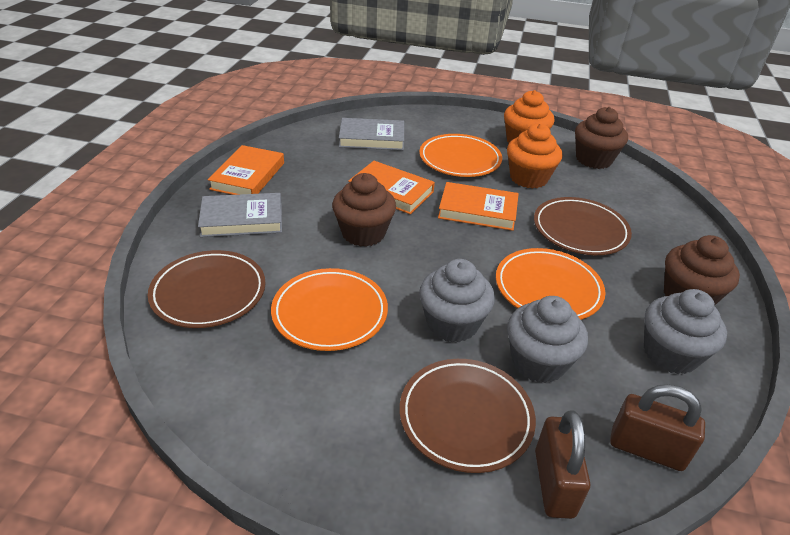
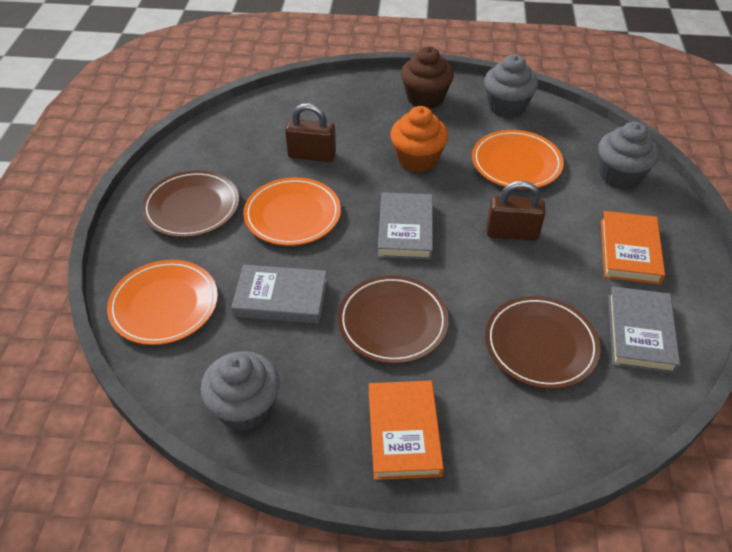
brown cupcake: [332,173,396,247] [575,107,628,169] [664,235,740,305] = 3 -> [401,47,454,109] = 1
grey book: [198,193,282,237] [339,118,404,150] = 2 -> [231,265,327,323] [378,192,433,260] [608,286,680,374] = 3
orange book: [208,145,284,195] [348,161,435,214] [438,182,519,231] = 3 -> [369,381,444,480] [601,211,665,284] = 2
orange cupcake: [504,90,555,144] [507,123,562,189] = 2 -> [390,106,448,173] = 1

